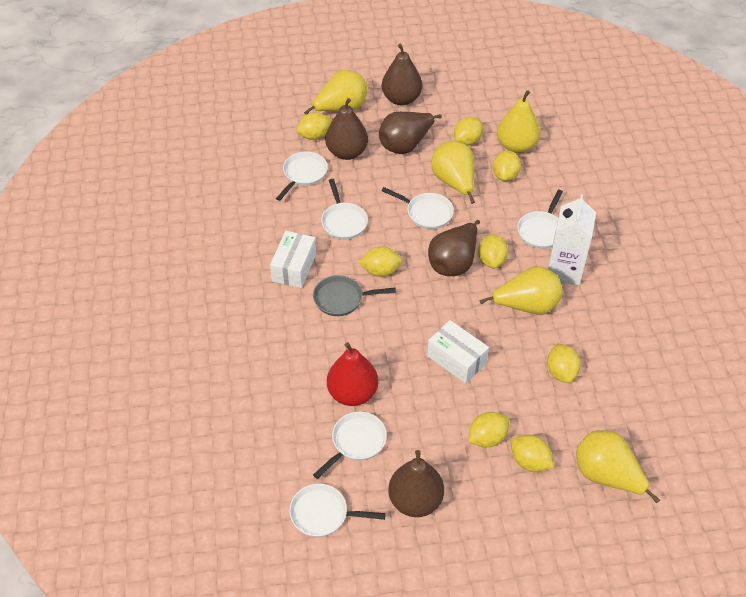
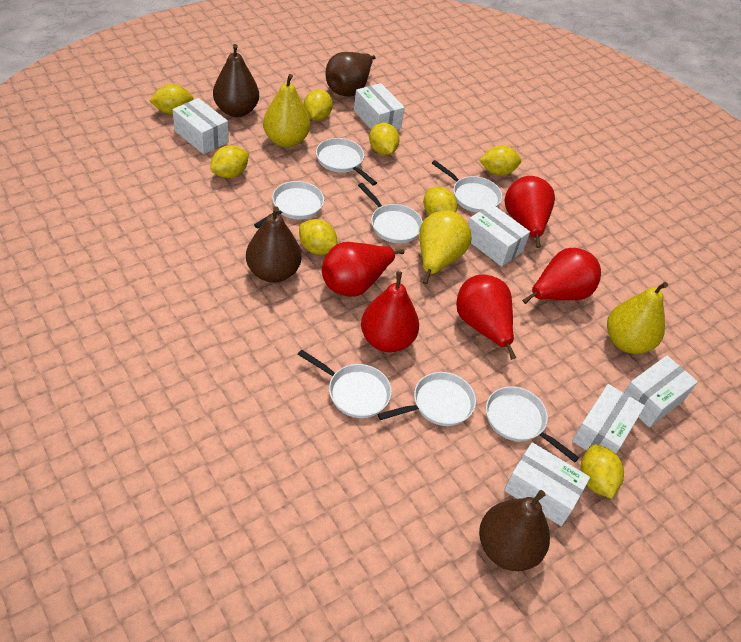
brown pear: [325,98,368,160] [379,112,442,154] [382,44,422,105] [389,450,444,517] [428,220,480,276] = 5 -> [213,44,259,117] [246,206,301,283] [326,52,376,97] [479,490,550,571] = 4
grey pan: [313,275,396,316] = 1 -> none = 0
red pear: [327,342,378,406] = 1 -> [322,242,405,297] [361,271,419,352] [456,275,516,360] [504,176,555,248] [522,248,601,304] = 5
white box: [270,231,316,288] [427,320,489,384] = 2 -> [172,98,229,154] [354,83,405,130] [468,204,530,267] [504,442,590,526] [572,384,645,454] [624,355,698,427] = 6
white carton: [548,194,596,286] = 1 -> none = 0
white pan: [276,151,328,201] [289,484,386,537] [313,411,387,479] [321,179,368,240] [381,187,454,229] [517,189,563,249] = 6 -> [254,181,324,228] [298,349,392,418] [316,138,377,186] [358,183,423,243] [378,372,476,426] [432,160,502,213] [486,386,579,462] = 7
yellow pear: [304,70,367,115] [431,141,475,204] [479,266,562,315] [497,90,540,153] [576,430,660,503] = 5 -> [263,74,310,147] [419,210,471,284] [607,282,668,354] = 3

